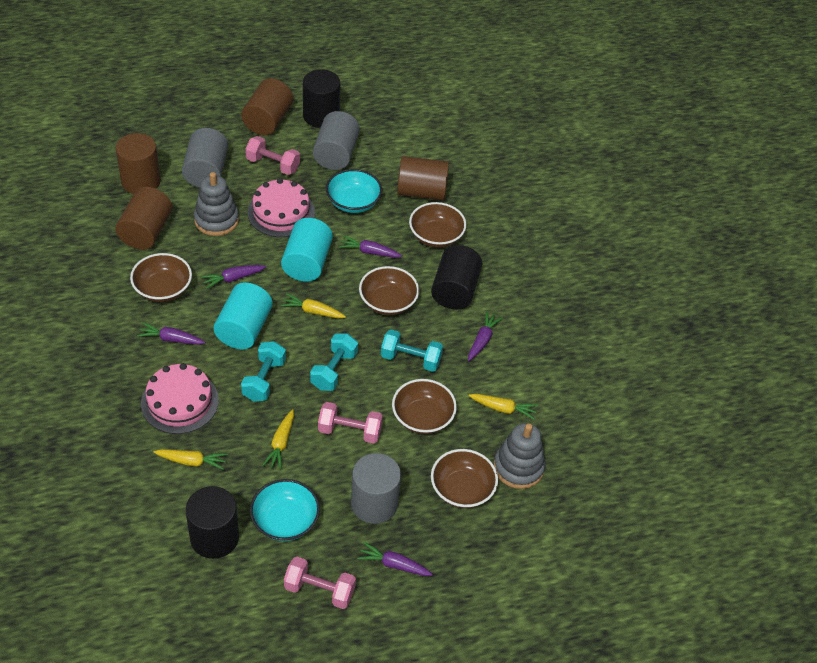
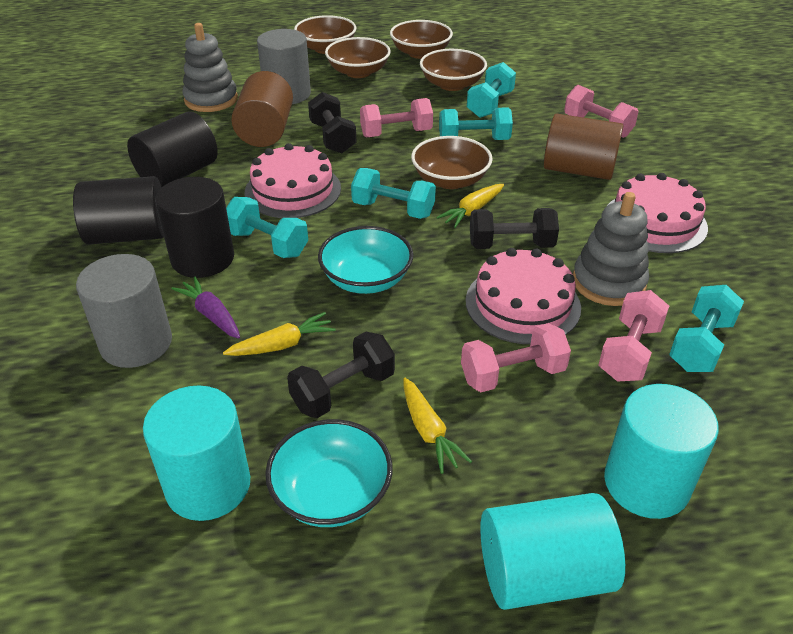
black dumbbell: none = 0 -> [287,332,395,418] [308,92,357,153] [470,208,559,249] = 3
brown cylinder: [115,187,172,250] [116,133,161,194] [241,78,293,135] [397,156,449,200] = 4 -> [231,71,293,147] [544,114,623,180] = 2
grey cylinder: [182,128,228,188] [313,111,360,170] [351,453,401,524] = 3 -> [76,254,172,368] [257,29,311,104] = 2
pink cake: [141,363,219,434] [247,178,315,237] = 2 -> [245,143,341,218] [466,248,581,344] [607,173,708,253] = 3
pink dumbbell: [245,136,300,175] [284,557,356,609] [318,402,383,444] = 3 -> [360,98,433,138] [461,323,571,392] [564,85,639,138] [599,290,669,382] = 4
purple carrot: [137,323,205,345] [201,265,266,289] [339,236,402,258] [357,542,433,576] [468,311,503,361] = 5 -> [171,277,240,339] = 1
turquoise cylinder: [213,282,273,349] [281,218,333,282] = 2 -> [143,385,250,521] [480,493,625,610] [604,384,719,519] = 3
turquoise dumbbell: [241,341,286,401] [310,333,358,391] [381,329,443,372] = 3 -> [226,197,308,258] [351,168,436,219] [439,107,513,140] [467,62,516,118] [669,285,744,372] = 5
yellow carrot: [153,449,227,470] [262,409,294,470] [281,293,346,318] [469,394,538,419] = 4 -> [223,312,335,356] [403,378,472,474] [436,184,504,228] = 3

